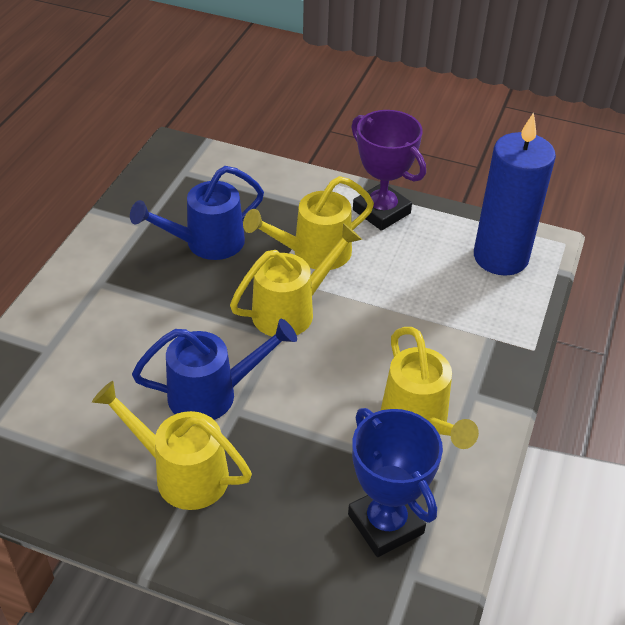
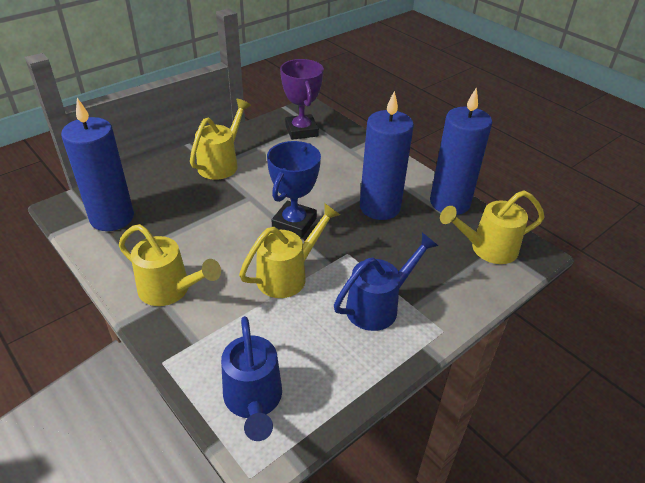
blue candle: [474,112,556,276] = 1 -> [61,98,134,231] [360,91,414,220] [430,87,492,215] = 3

